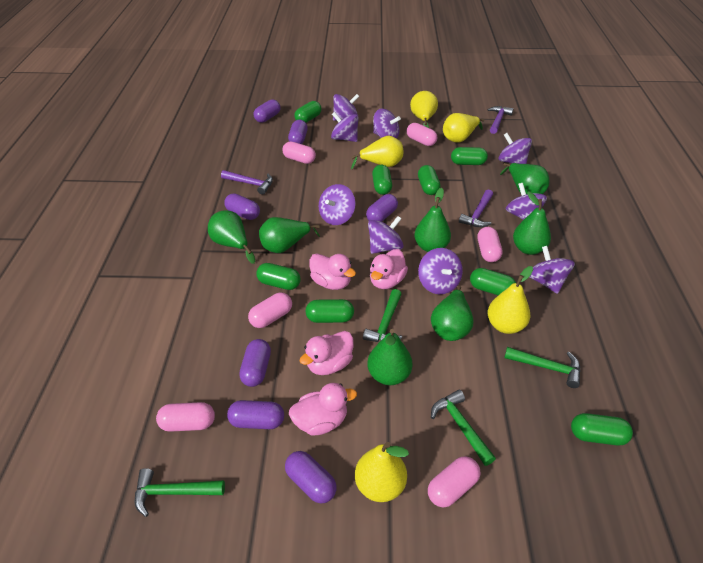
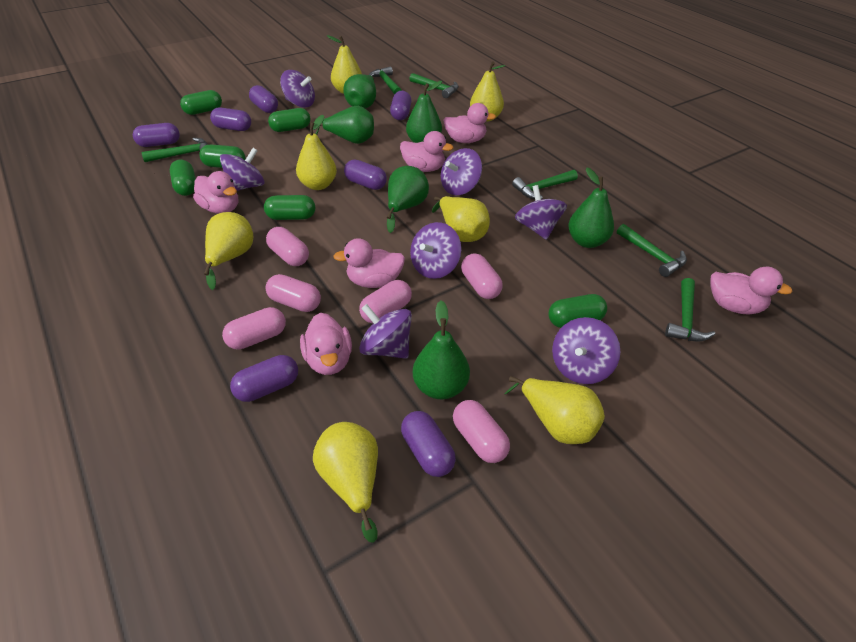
green capsule: [256,263,301,290] [294,101,321,123] [305,299,354,323] [372,165,392,195] [418,165,441,195] [451,147,488,165] [470,268,516,295] [571,413,633,445] = 8 -> [170,159,196,196] [180,90,222,115] [199,145,246,168] [264,195,315,220] [268,108,311,132] [548,294,607,328] = 6
green hammer: [135,468,225,517] [363,289,402,342] [431,390,496,466] [504,347,581,388] = 4 -> [141,138,208,162] [369,66,402,95] [410,73,459,98] [512,170,578,199] [617,224,687,277] [665,278,715,341] = 6
green pear: [208,210,255,264] [259,217,320,253] [367,329,413,385] [414,188,451,252] [431,286,474,341] [500,163,549,194] [513,191,551,255] = 7 -> [316,106,374,144] [343,74,376,108] [387,166,429,233] [406,81,442,143] [413,301,470,399] [568,168,614,248] = 6
pink duck: [289,383,357,435] [299,331,354,375] [309,253,356,290] [370,249,408,289] = 4 -> [193,171,238,214] [300,313,352,375] [333,238,405,288] [400,131,454,172] [443,103,496,143] [710,267,793,315] = 6
purple hammer: [221,170,273,195] [459,189,493,227] [488,106,514,134] = 3 -> none = 0
purple spinning top: [319,184,356,225] [331,112,359,142] [333,94,359,121] [368,216,404,254] [373,108,401,138] [418,248,463,295] [499,133,532,164] [506,183,547,220] [529,246,575,294] = 9 -> [220,148,264,191] [280,70,315,108] [359,304,412,359] [410,222,461,279] [441,148,482,195] [515,185,567,240] [552,317,621,384] = 7
yellow pear: [351,136,403,169] [355,442,409,502] [410,91,438,128] [443,113,484,143] [488,266,533,334] = 5 -> [204,212,253,290] [296,115,337,190] [313,422,378,543] [327,35,362,94] [432,196,490,242] [470,62,505,122] [505,376,605,444] = 7

